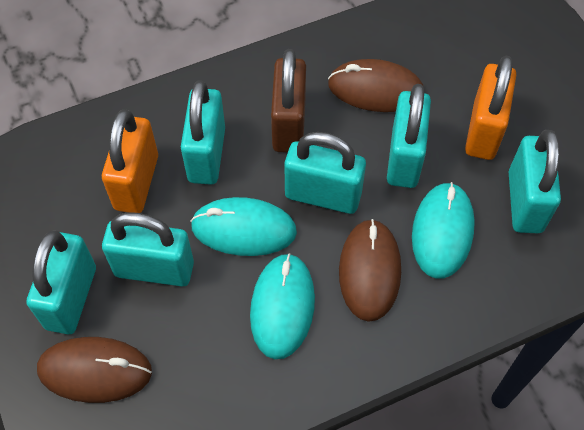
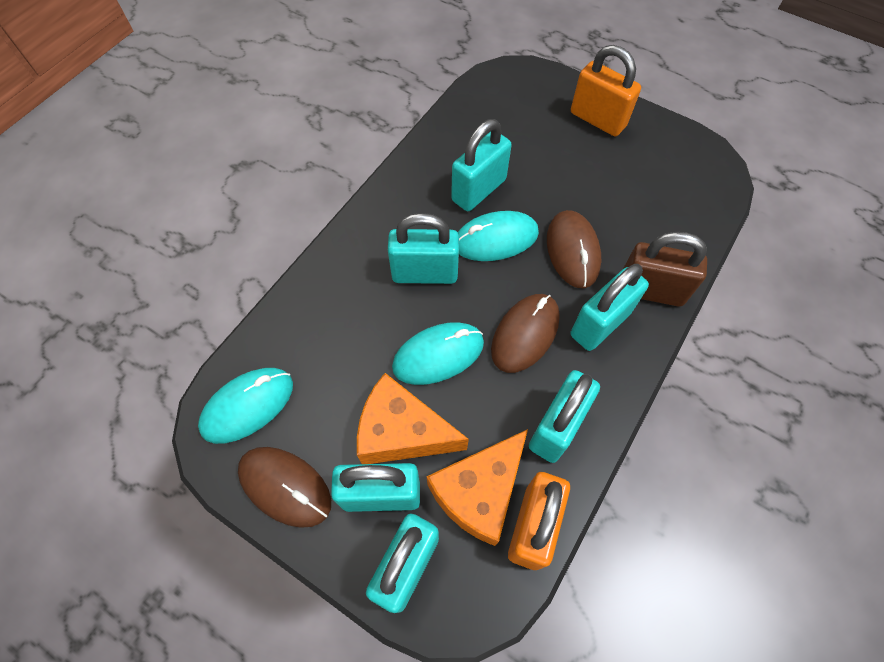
orange cheese: none = 0 -> [357,373,469,464] [426,429,528,546] = 2

